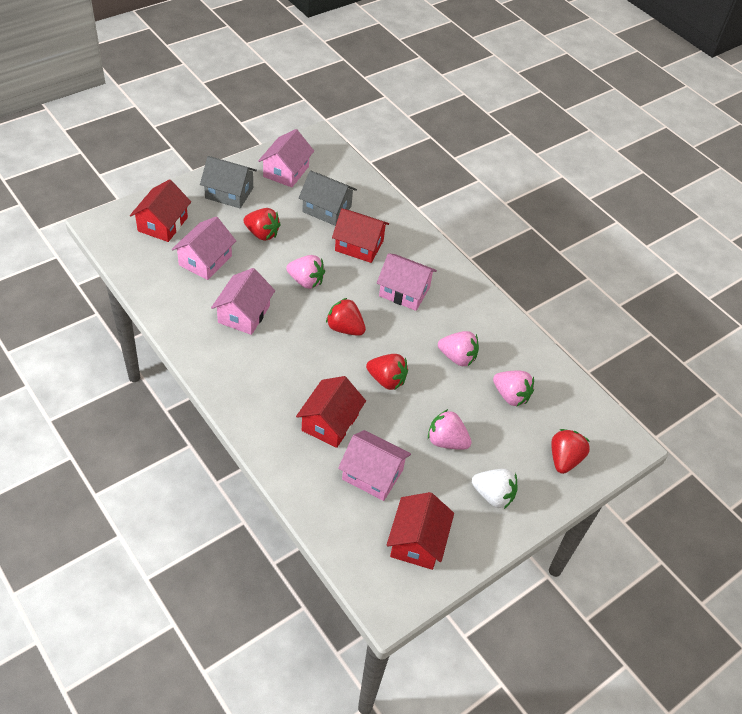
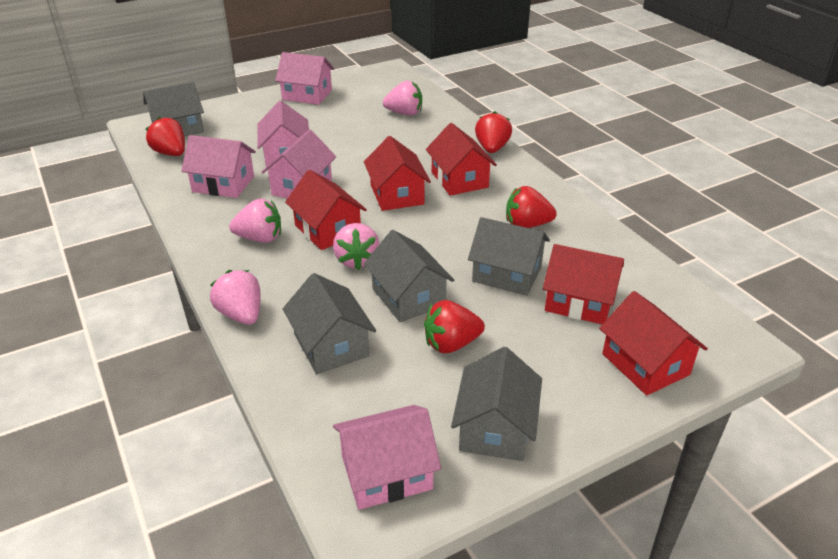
grey house: [200,156,257,208] [299,170,357,226] = 2 -> [143,82,204,137] [283,273,376,374] [364,230,454,322] [451,347,542,461] [468,217,550,296] = 5
red house: [130,179,191,242] [296,376,366,448] [332,208,389,263] [386,492,454,570] = 4 -> [285,170,367,250] [364,136,431,211] [426,123,497,196] [543,244,624,324] [599,291,708,395] = 5
white strawberry: [472,469,518,509] = 1 -> none = 0

